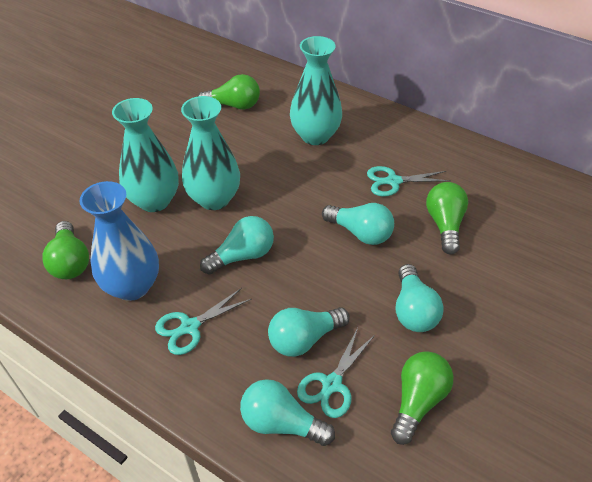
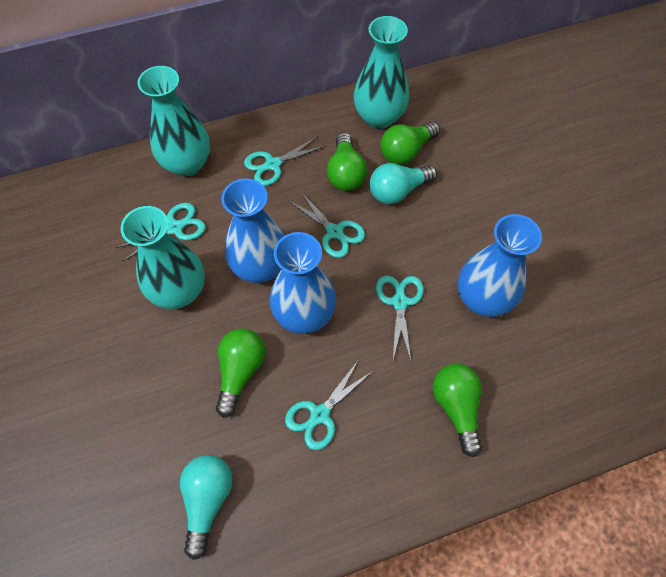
blue vase: [80,181,159,301] = 1 -> [221,179,285,283] [270,232,336,334] [458,214,542,317] = 3
turquoise light bulb: [200,216,274,275] [240,379,335,446] [268,307,350,357] [322,203,394,245] [396,264,444,332] = 5 -> [180,455,233,560] [369,163,437,205] = 2
turquoise scissors: [155,288,251,355] [297,328,375,418] [367,166,451,197] = 3 -> [116,203,205,261] [244,136,326,186] [285,361,373,450] [288,191,365,258] [376,276,424,361] = 5

